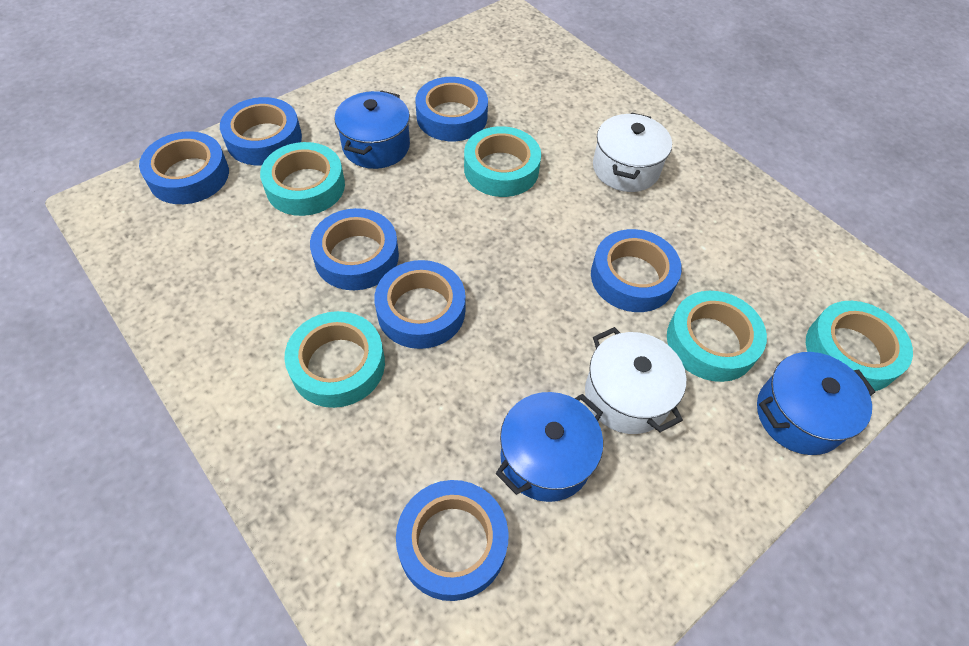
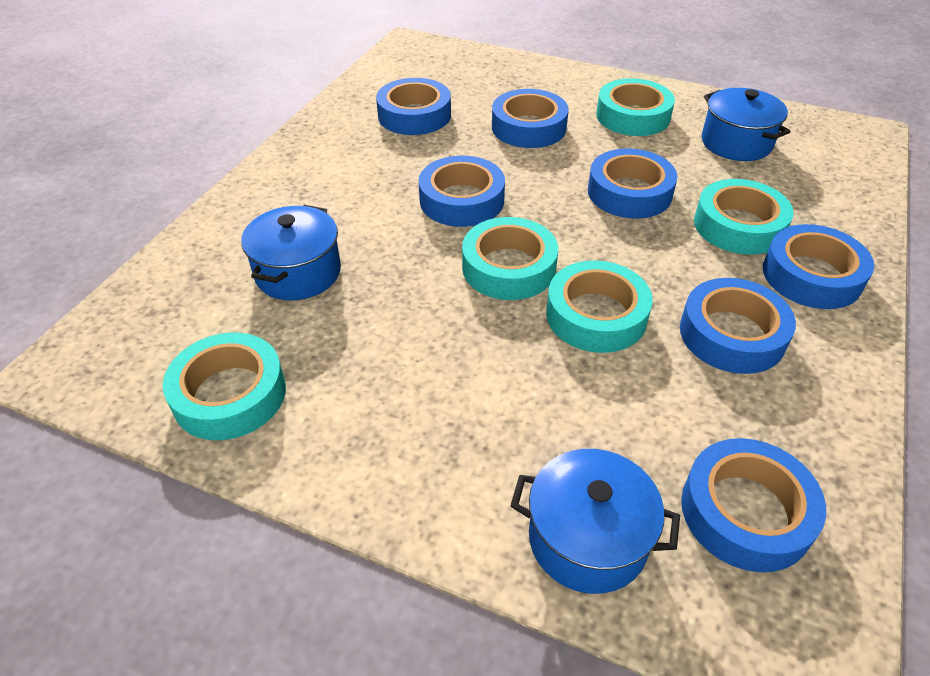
white pot: [585,327,686,434] [593,112,672,192] = 2 -> none = 0

